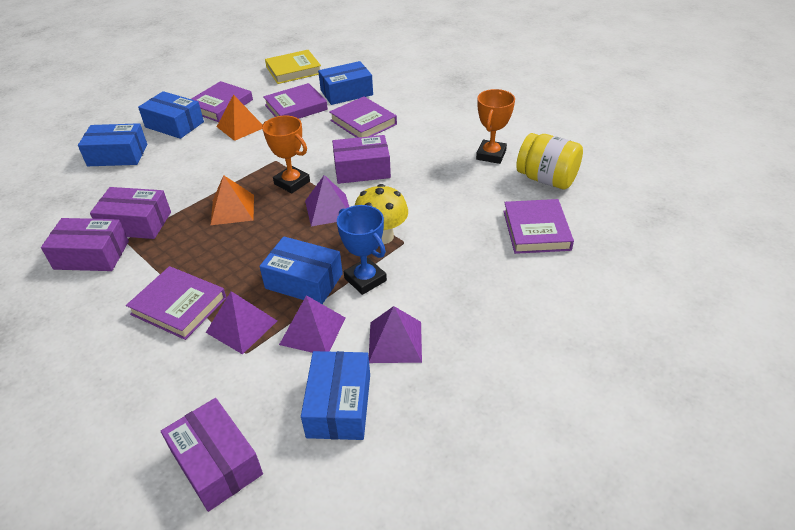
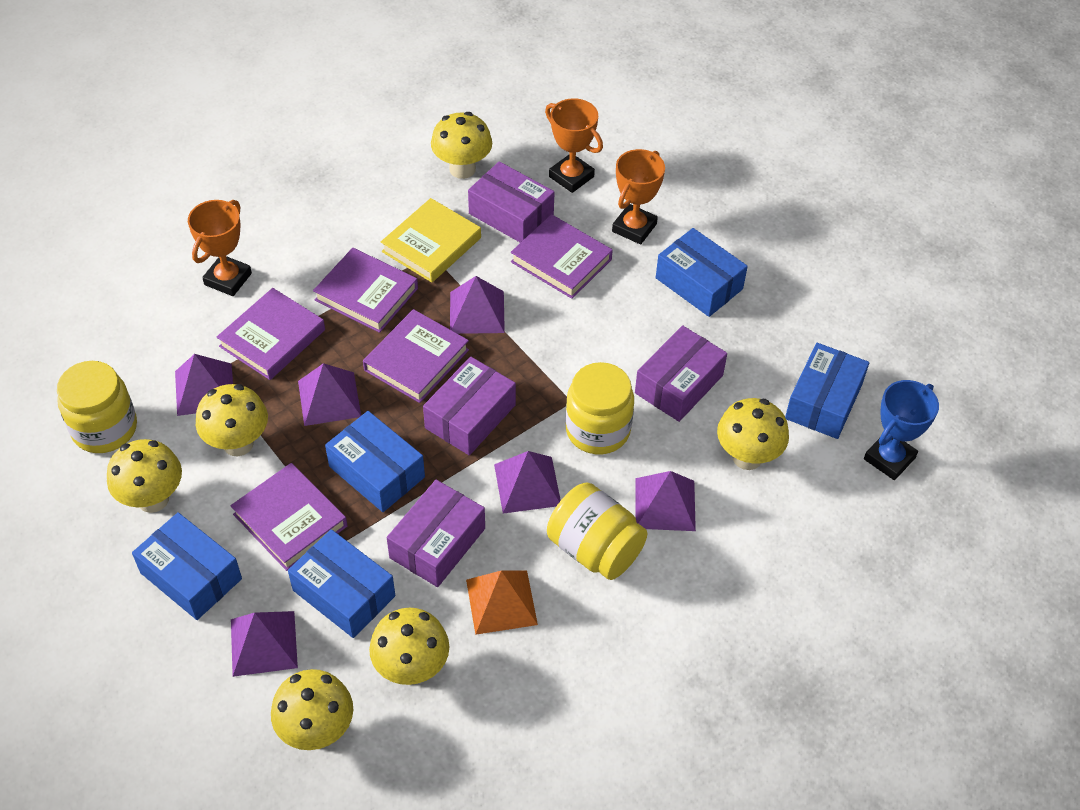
orange pyramid: [211,175,254,225] [217,95,263,141] = 2 -> [466,570,538,635] = 1
orange trophy: [262,116,310,193] [476,89,515,164] = 2 -> [188,200,252,296] [545,98,603,193] [612,149,665,244] = 3
purple pyramid: [206,291,277,354] [279,295,345,353] [305,175,349,227] [369,306,422,363] = 4 -> [175,354,233,416] [231,611,298,677] [298,363,361,426] [450,276,505,334] [494,451,561,514] [635,471,696,531] = 6
yellow jar: [516,133,583,189] = 1 -> [57,361,137,453] [547,483,647,580] [566,362,634,454] = 3
yellow mushroom: [355,184,408,244] = 1 -> [107,439,182,513] [196,384,268,456] [271,669,353,750] [369,608,449,685] [431,112,492,179] [717,398,789,470] = 6

